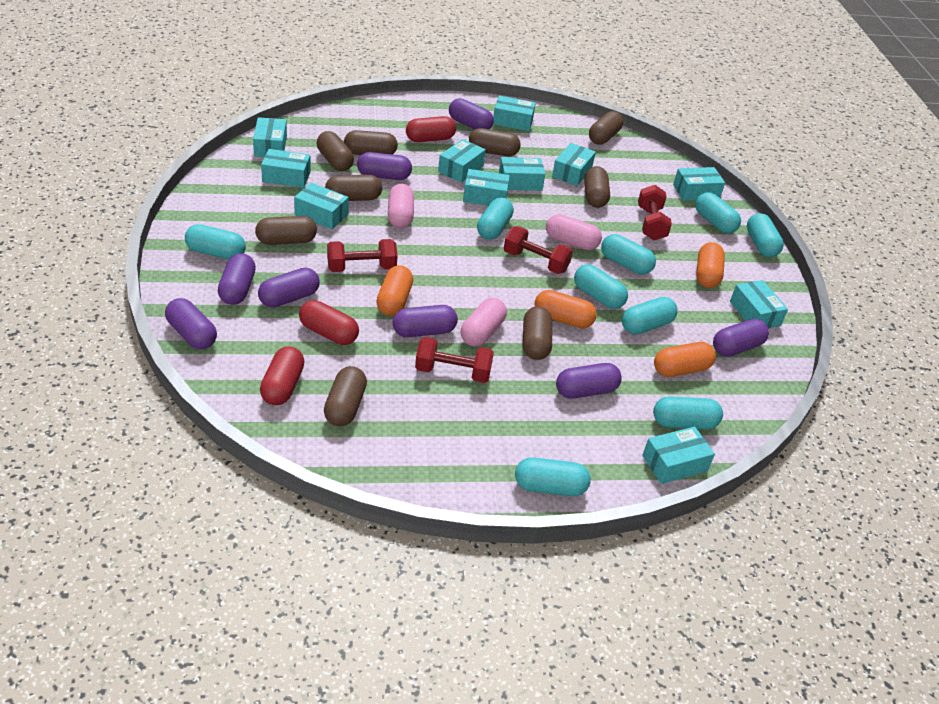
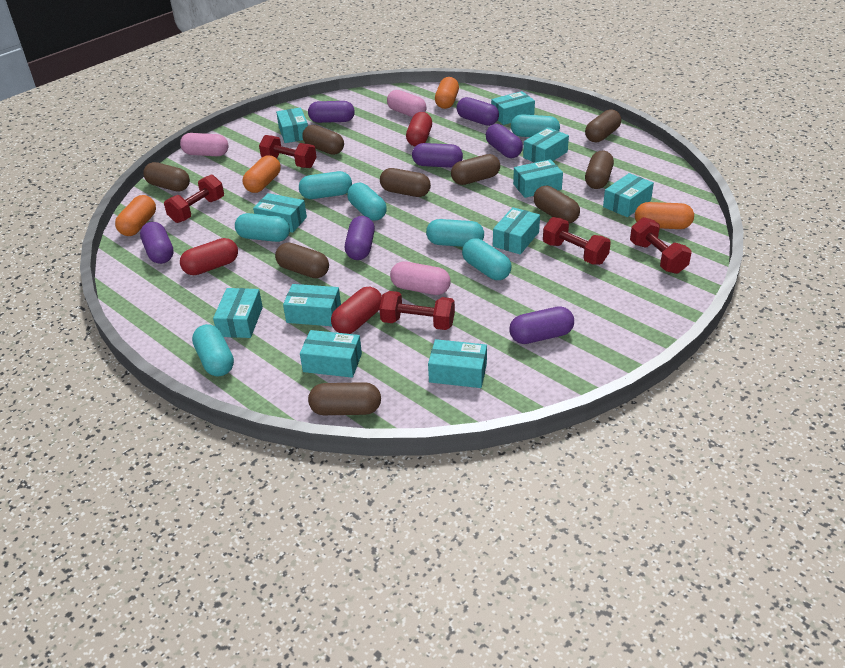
purple capsule: [165,298,217,349] [218,253,256,305] [258,268,320,308] [357,152,412,180] [393,305,458,337] [449,98,494,129] [556,363,621,399] [713,319,769,357] = 8 -> [140,222,174,264] [308,101,355,123] [345,216,375,260] [412,143,463,168] [457,97,499,126] [486,124,523,158] [509,306,574,344] = 7
red dumbbell: [327,239,398,272] [415,337,494,383] [504,226,573,274] [638,185,672,240] = 4 -> [164,174,224,223] [259,135,317,168] [379,291,455,330] [543,217,611,265] [630,217,691,274] = 5
turquoise capsule: [185,224,246,260] [477,197,514,240] [515,457,591,496] [574,264,628,309] [601,234,656,274] [622,297,678,334] [653,396,723,429] [695,192,741,234] [747,213,784,257] = 9 -> [192,324,234,376] [235,213,290,242] [299,171,352,199] [347,183,387,221] [426,219,484,247] [462,238,511,280] [511,114,560,137] = 7

